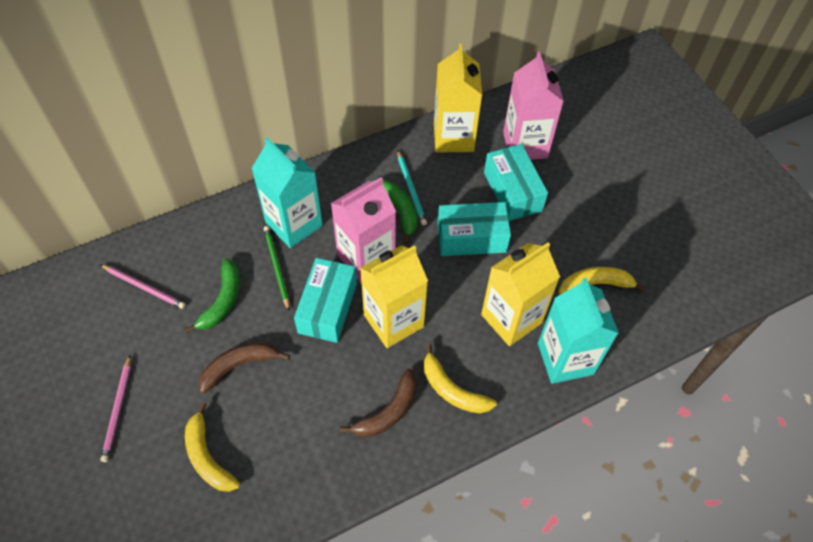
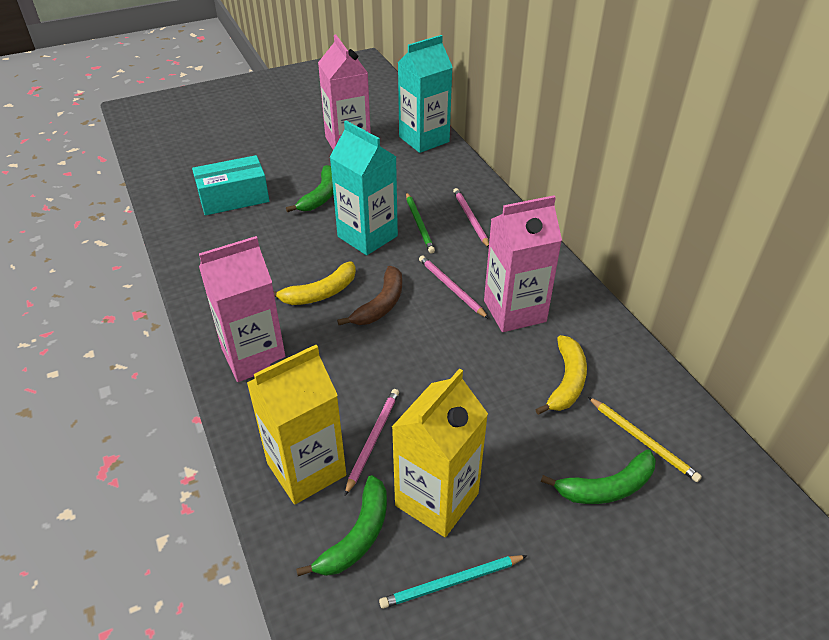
brown banana: [199,342,290,394] [340,369,417,437] = 2 -> [337,266,402,325] = 1
green banana: [184,258,240,333] [371,179,418,244] = 2 -> [286,165,333,212] [296,475,387,576] [541,449,656,504] = 3
pink carton: [331,177,396,284] [503,51,564,160] = 2 -> [199,236,286,382] [318,35,371,150] [484,195,562,332] = 3
pink pencil: [100,264,186,309] [101,355,131,462] = 2 -> [345,389,399,496] [419,255,489,319] [453,188,489,248] = 3
turquoise box: [294,258,357,343] [437,202,511,256] [484,144,548,221] = 3 -> [192,155,269,215] = 1
yellow banana: [185,402,240,492] [424,343,497,414] [559,267,646,295] = 3 -> [274,261,356,305] [535,335,587,415] = 2
yellow carton: [360,245,428,348] [434,44,482,152] [481,242,560,346] = 3 -> [247,345,346,504] [392,368,488,537] = 2
yellow pencil: none = 0 -> [588,397,702,482] = 1

